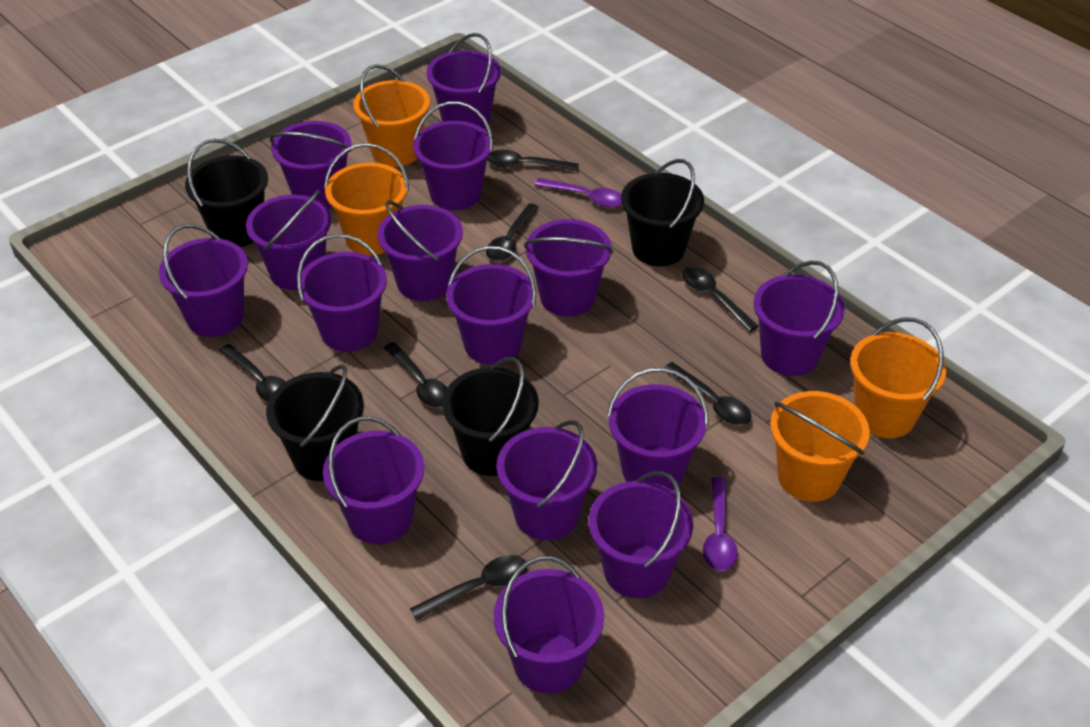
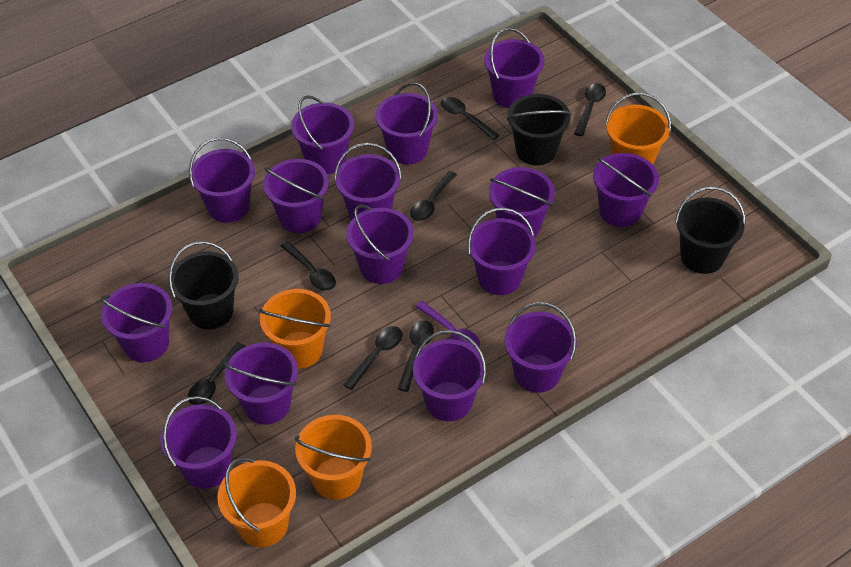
black bucket: [185,139,268,247] [266,365,364,481] [442,357,539,476] [621,159,704,266] = 4 -> [168,241,239,329] [506,94,572,165] [675,186,746,274] = 3
purple spoon: [534,178,622,207] [703,477,738,571] = 2 -> [415,301,480,348] = 1

